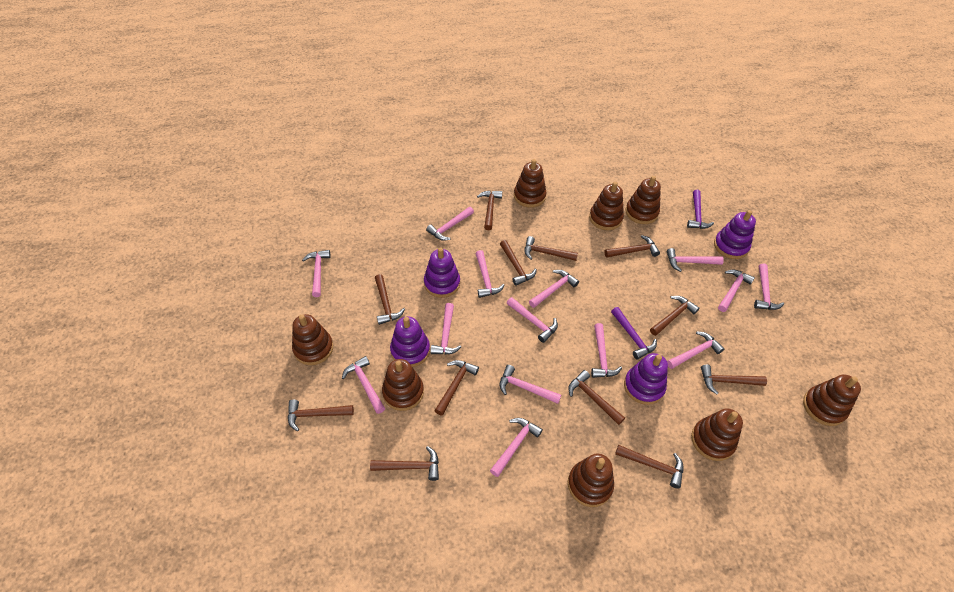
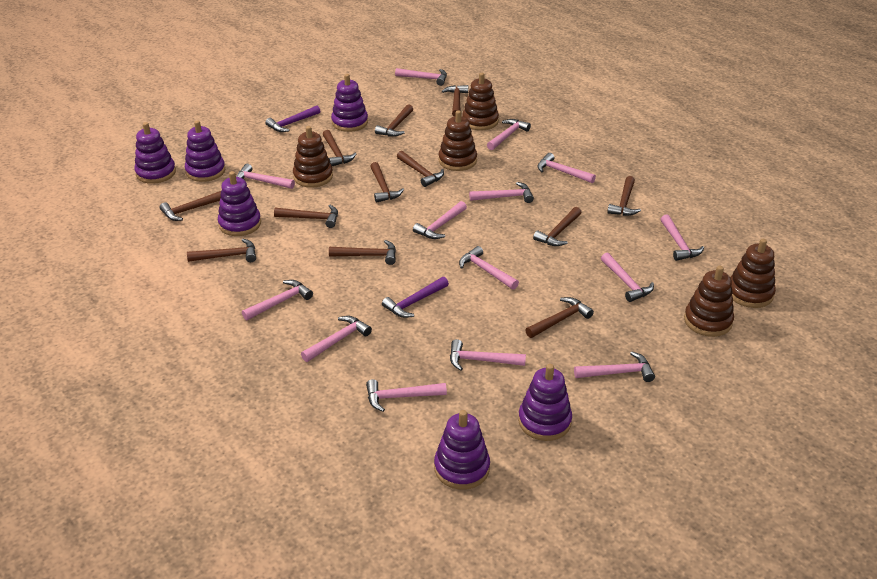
brown stacking toy: [292,314,333,365] [382,359,424,411] [514,159,547,208] [568,454,614,507] [589,182,624,230] [626,176,661,224] [691,408,743,461] [803,374,861,426] = 8 -> [293,126,333,188] [438,110,477,171] [462,73,499,130] [684,266,734,337] [730,239,776,308] = 5
purple stacking toy: [390,316,430,367] [424,248,460,298] [624,353,668,405] [714,210,756,259] = 4 -> [134,122,176,184] [185,120,225,182] [218,171,261,236] [331,74,368,132] [434,410,490,490] [518,364,572,441] = 6

